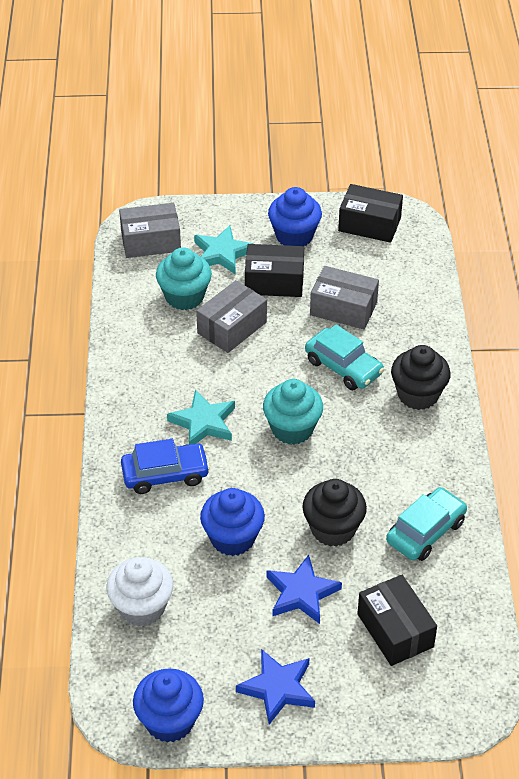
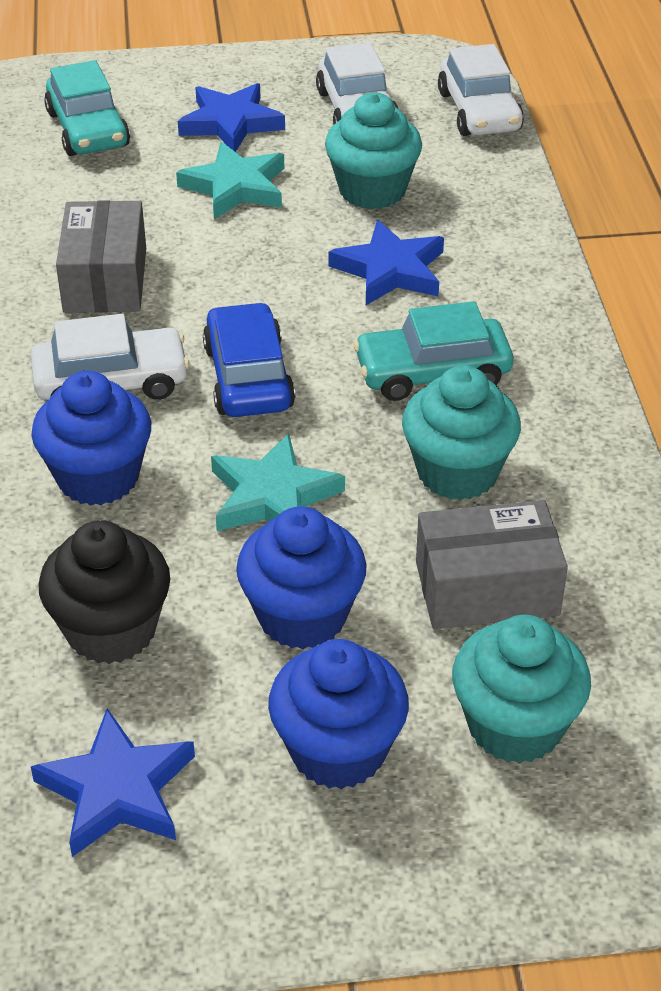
black box: [245,244,304,297] [338,184,403,243] [357,575,437,666] = 3 -> none = 0
black cupcake: [302,479,367,547] [391,345,451,410] = 2 -> [39,520,170,664] = 1
blue star: [236,649,315,725] [266,555,342,624] = 2 -> [31,708,195,857] [178,83,285,152] [329,220,444,305] = 3
grey box: [119,203,181,258] [196,280,267,353] [310,266,379,329] = 3 -> [56,200,146,313] [416,500,568,629] = 2
turquoise cupcake: [156,247,212,310] [263,379,323,445] = 2 -> [325,92,422,209] [402,365,521,500] [452,615,591,764] = 3
white car: none = 0 -> [31,314,190,400] [316,42,399,124] [438,44,524,136] = 3
white cupcake: [106,557,173,627] = 1 -> none = 0

